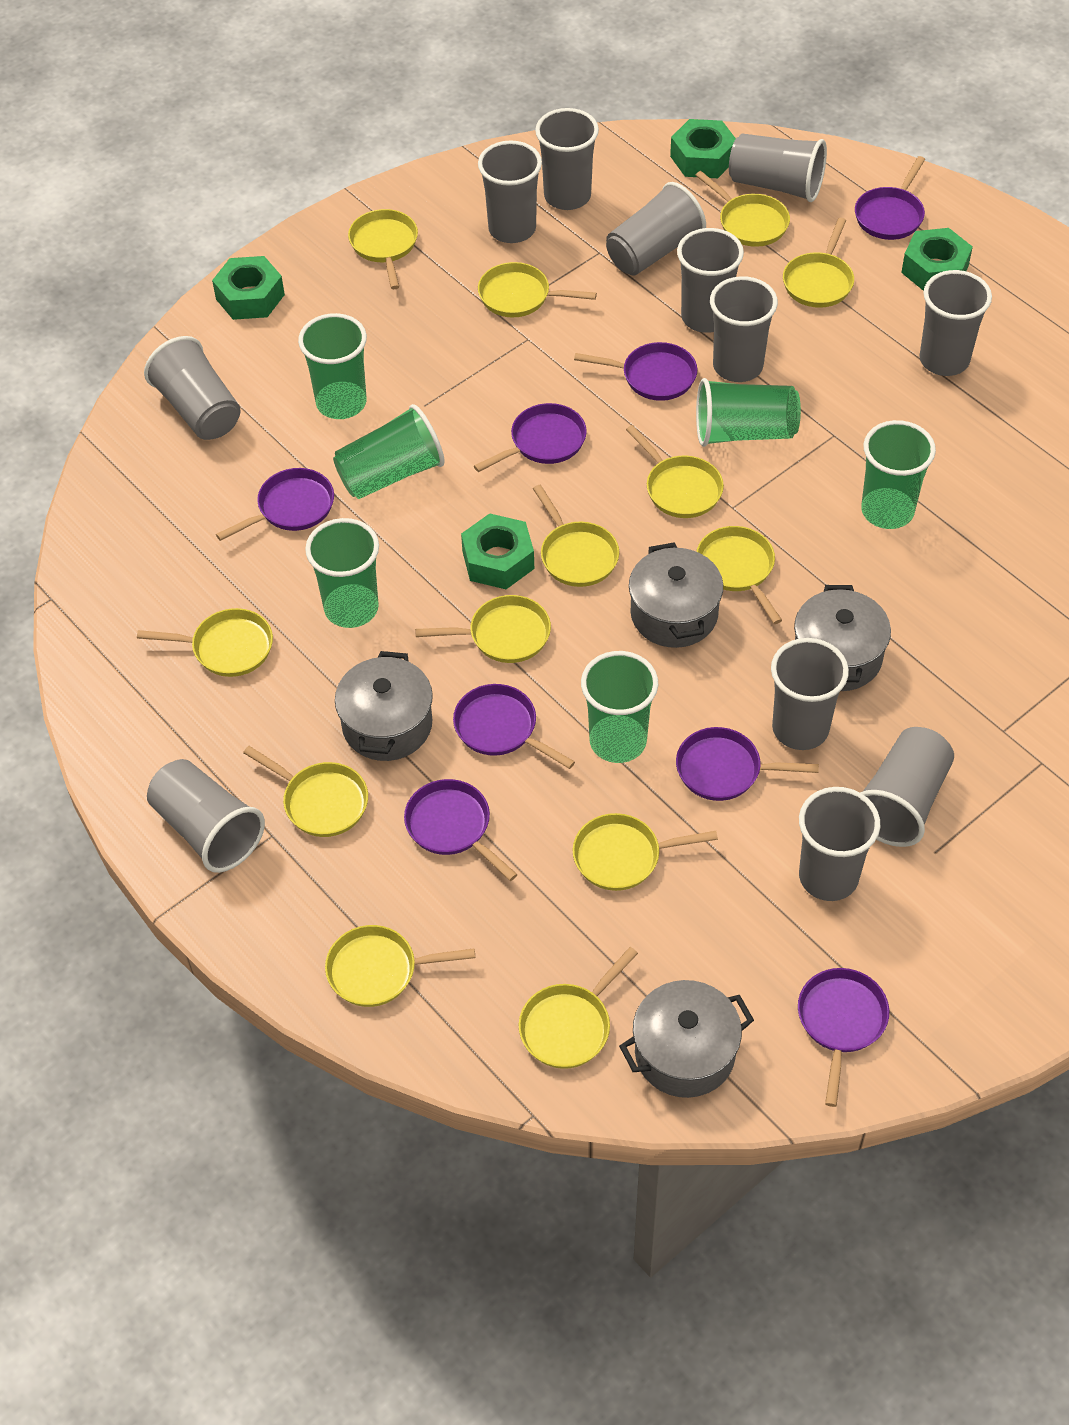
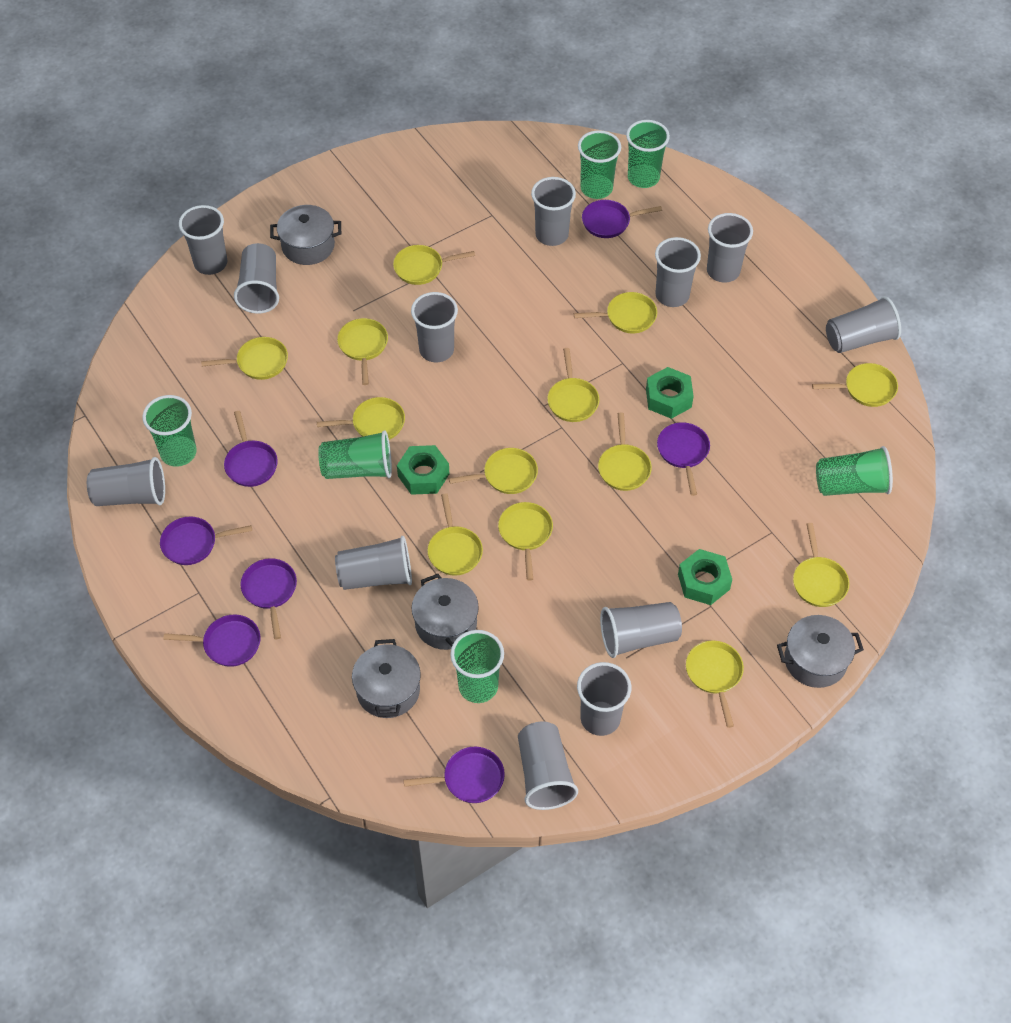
green nut: [212,256,285,320] [461,513,534,589] [670,119,736,178] [901,228,973,291] = 4 -> [397,445,449,495] [646,367,694,419] [678,549,732,605] = 3
purple pan: [216,468,334,541] [404,779,518,881] [453,684,575,769] [474,403,587,472] [574,342,697,401] [676,727,819,801] [798,968,889,1107] [855,156,925,240] = 8 -> [160,516,252,565] [163,615,261,667] [224,411,278,487] [241,558,297,639] [403,747,505,803] [582,200,662,238] [657,422,710,496] = 7

